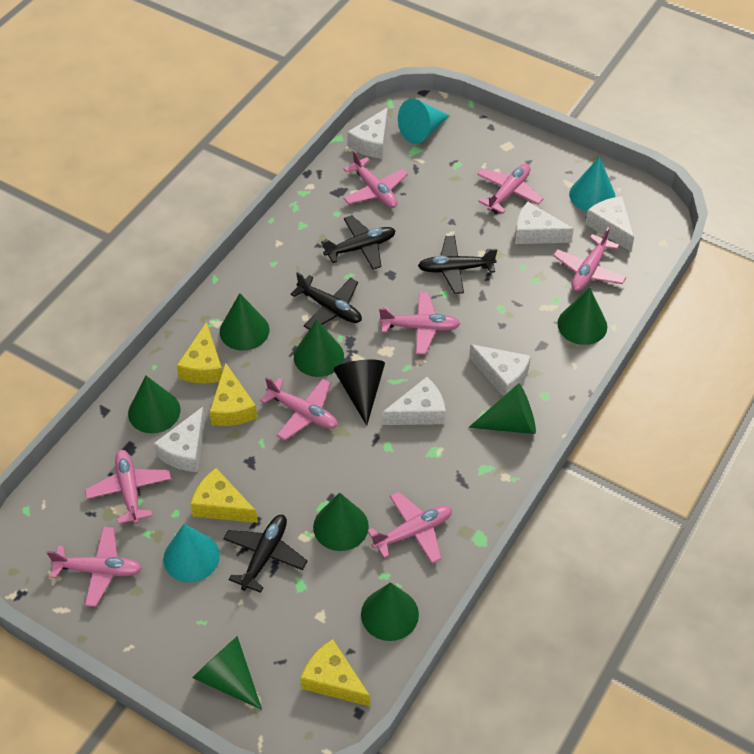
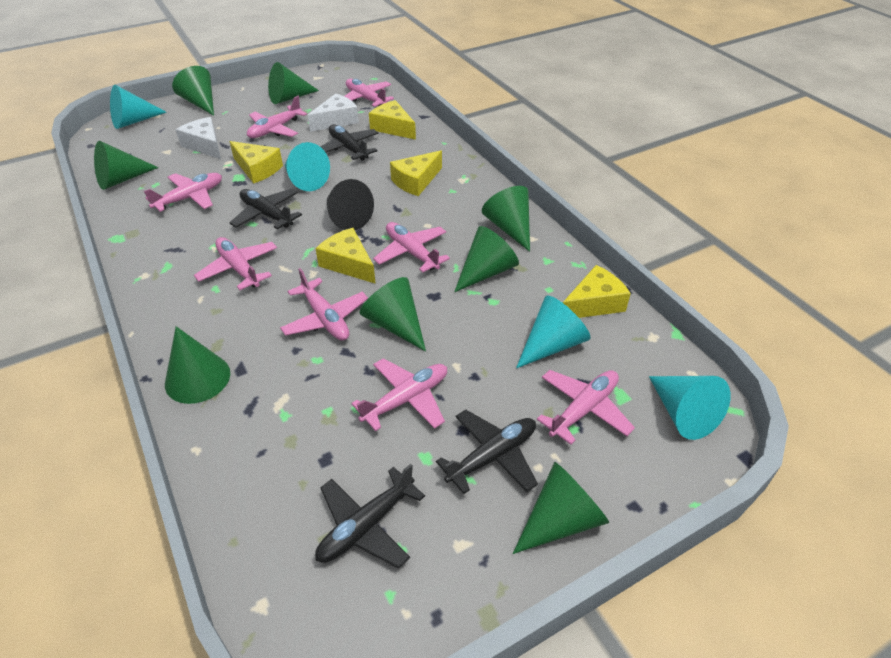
turquoise cone: [163,524,220,582] [398,98,450,144] [569,156,615,211] = 3 -> [110,85,167,129] [285,142,330,191] [516,295,591,368] [649,376,731,440] = 4
white cheese: [153,407,205,472] [347,107,388,159] [382,377,446,425] [469,344,531,396] [515,202,574,244] [585,196,634,251] = 6 -> [176,117,221,159] [308,94,359,132] = 2
yellow cheese: [177,322,222,383] [190,468,258,523] [209,362,257,426] [300,639,370,706] = 4 -> [229,141,283,184] [315,228,376,284] [369,100,416,140] [390,151,442,196] [563,265,631,318] = 5

